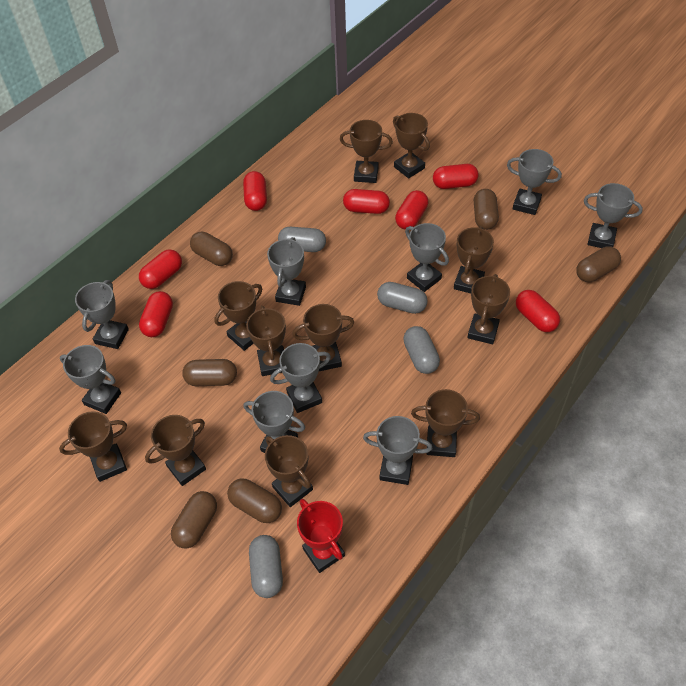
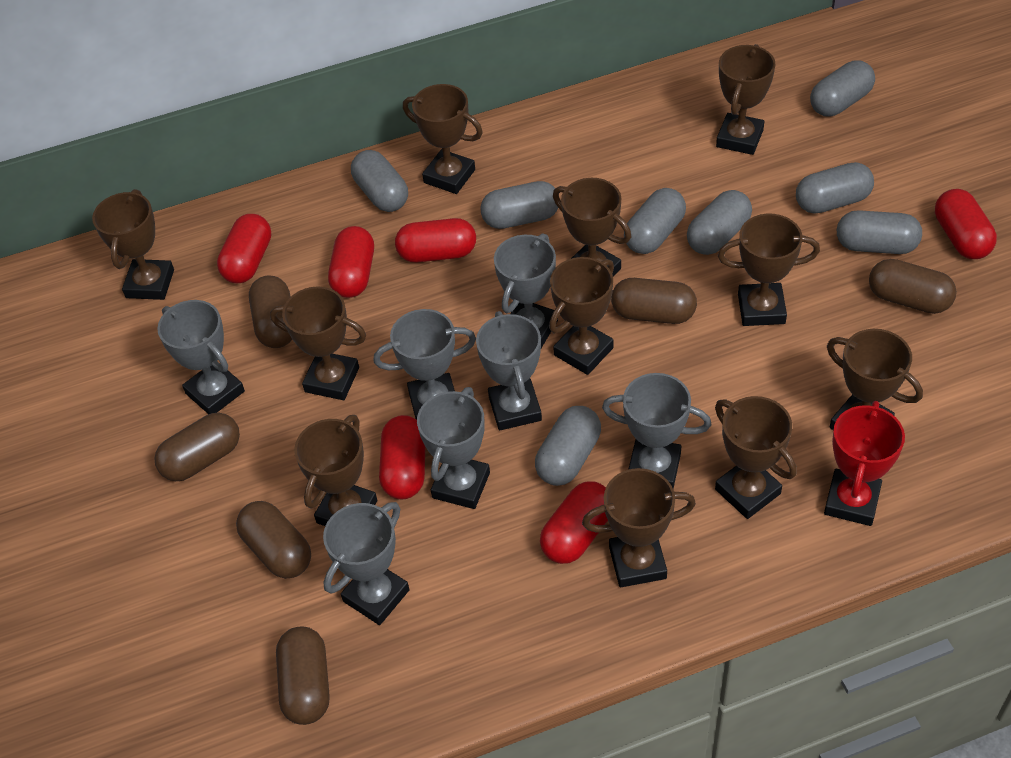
grey capsule: [249,535,283,598] [278,227,326,252] [377,282,428,314] [403,326,440,374] = 4 -> [351,150,408,212] [480,181,558,229] [535,406,601,486] [624,188,686,254] [687,190,752,255] [796,162,874,213] [810,60,875,117] [837,210,922,254] = 8
grey trophy: [60,345,121,414] [75,280,129,349] [244,391,305,453] [267,237,306,306] [270,343,331,413] [363,416,432,485] [405,223,449,292] [507,149,562,215] [584,183,643,248] = 9 -> [157,300,245,414] [323,502,410,625] [374,309,476,420] [417,387,490,509] [476,311,542,431] [494,233,558,348] [602,373,711,489] = 7
red capsule: [139,249,182,289] [139,291,173,337] [243,171,267,211] [343,189,390,214] [395,190,428,230] [433,164,479,189] [516,290,560,332] = 7 -> [217,214,271,283] [328,226,374,298] [379,415,425,499] [395,218,476,263] [540,481,608,564] [935,189,997,259] = 6

